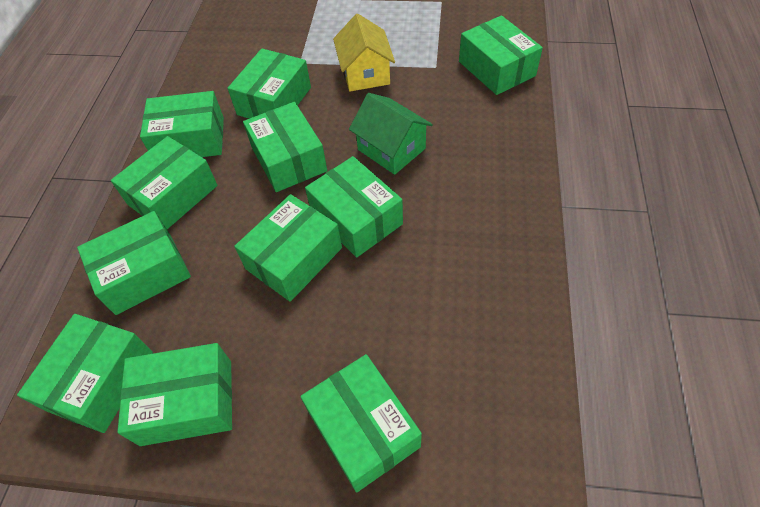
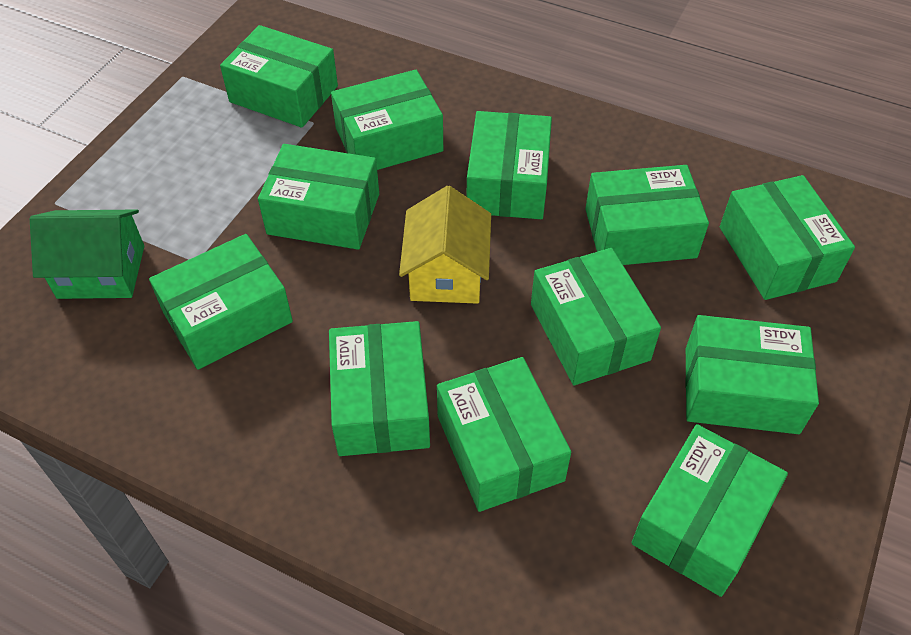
green box: [17,314,153,433] [77,211,191,315] [111,136,218,229] [117,343,232,446] [140,91,224,157] [227,48,311,119] [234,194,342,302] [243,102,327,192] [300,354,422,492] [305,156,403,258] [459,15,543,95] = 11 -> [149,234,293,370] [220,25,338,128] [258,144,379,250] [329,321,430,456] [331,70,443,170] [437,357,571,512] [467,111,552,219] [531,248,661,385] [585,165,709,265] [632,424,788,597] [685,315,819,434] [720,175,855,300] = 12

